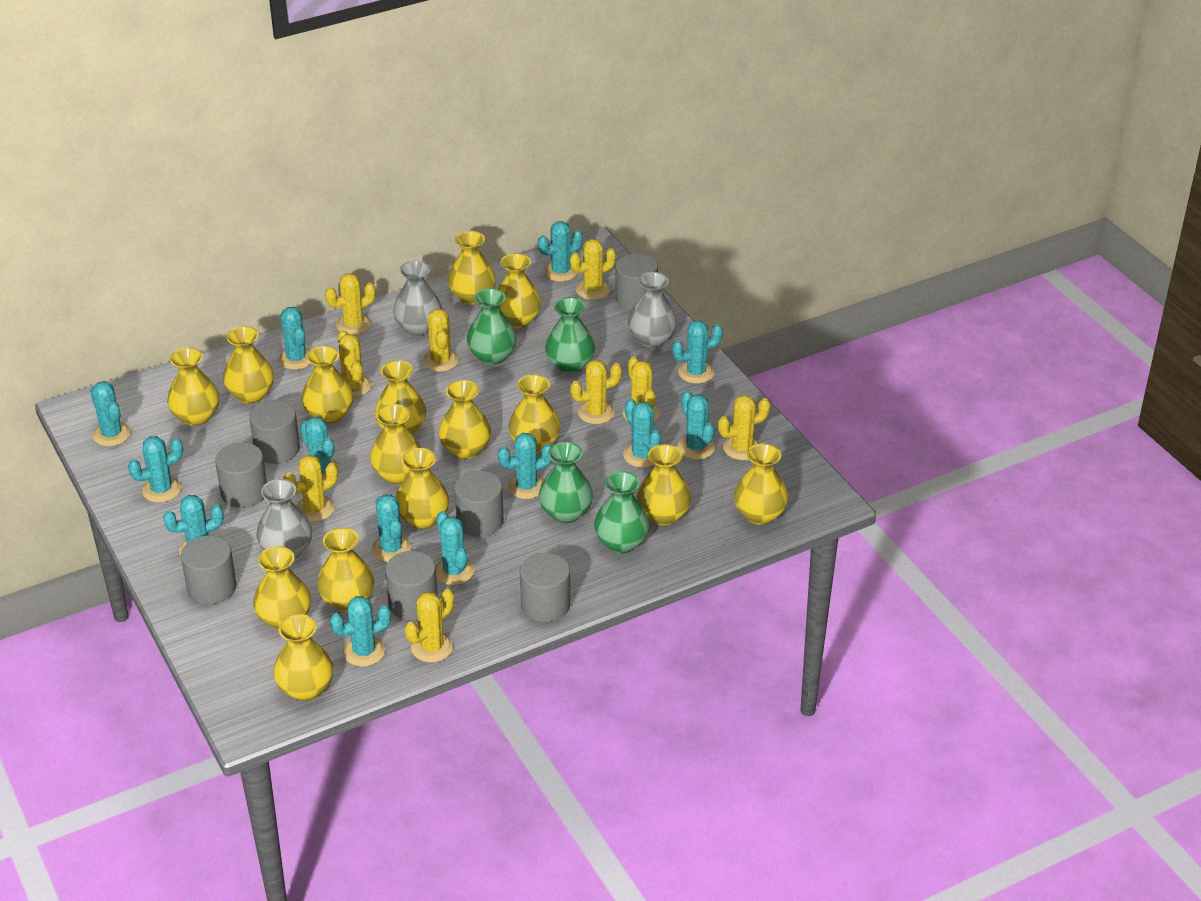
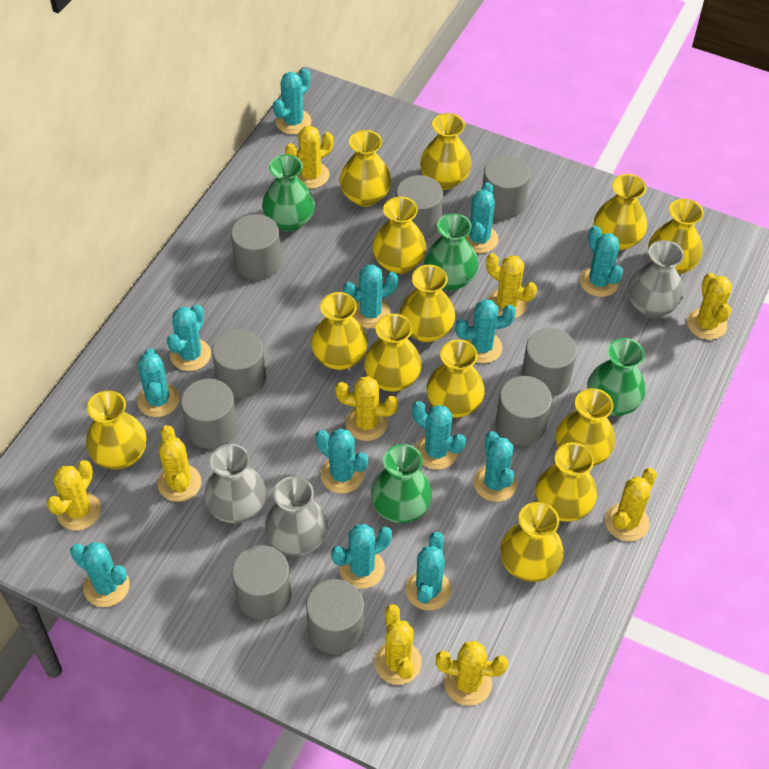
grey cylinder: [181,536,237,604] [215,442,267,508] [249,400,300,464] [385,551,438,620] [454,470,504,537] [520,553,570,622] [615,254,658,311] = 7 -> [181,379,237,449] [212,329,266,398] [231,214,281,280] [232,545,291,620] [306,579,364,655] [396,175,443,239] [482,155,530,219] [496,376,552,446] [522,328,577,396] = 9
yellow vase: [167,348,219,426] [223,326,274,404] [253,546,311,630] [273,614,333,701] [302,346,353,424] [317,528,374,612] [370,404,421,484] [375,360,426,435] [396,448,449,529] [438,380,491,459] [448,231,496,305] [498,253,541,328] [508,374,561,453] [637,444,691,526] [734,443,788,525] = 15 -> [86,390,146,470] [311,292,368,370] [339,130,391,207] [364,314,422,392] [372,197,426,274] [399,265,455,342] [420,113,472,190] [426,340,485,418] [500,502,564,582] [536,442,597,522] [556,388,615,466] [594,174,647,251] [648,199,704,274] = 13

